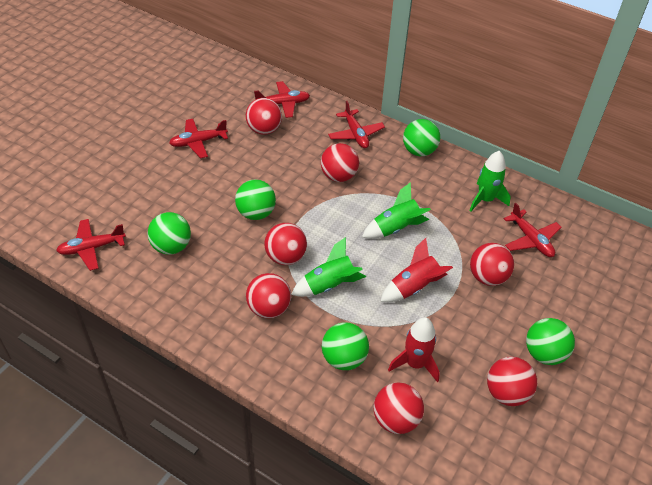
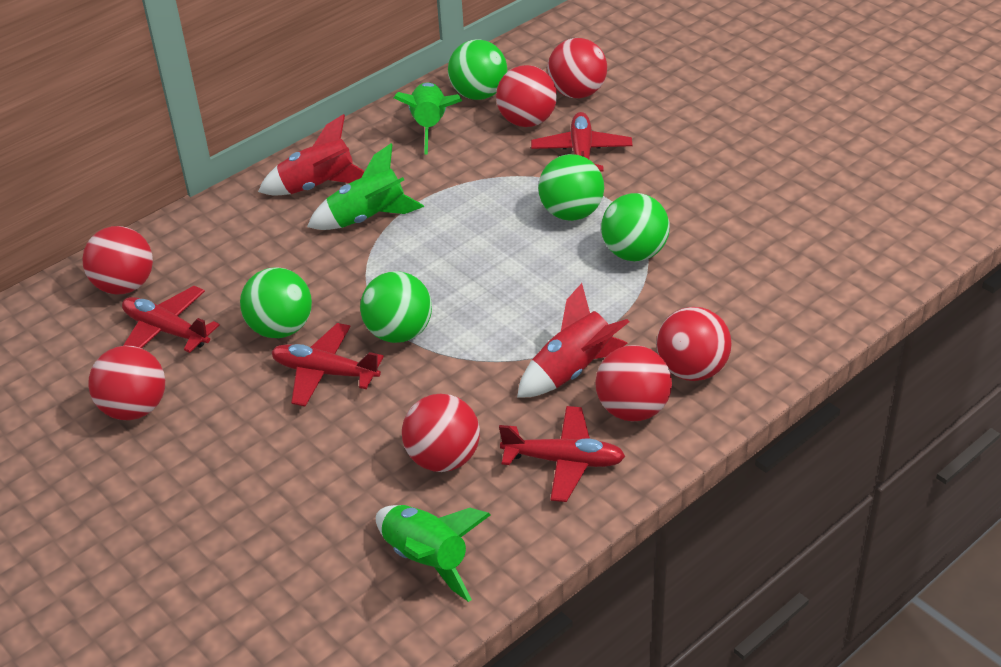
red plane: [56,219,126,271] [169,119,228,158] [254,81,310,118] [328,101,385,148] [504,203,562,257] = 5 -> [122,286,219,353] [271,323,384,407] [499,406,625,502] [531,112,632,171] = 4

